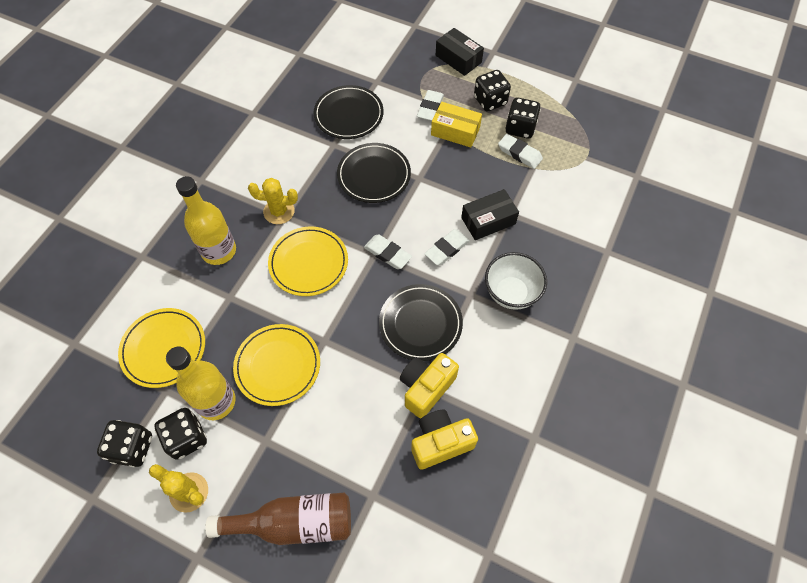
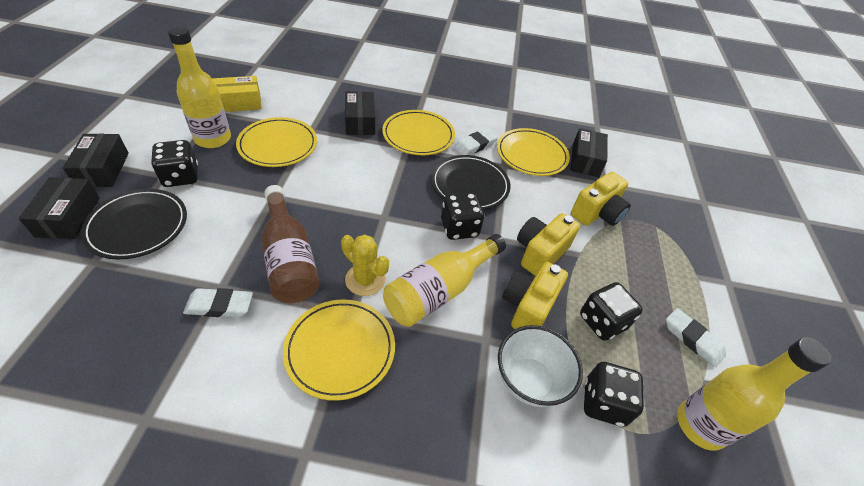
black box: [436,28,484,76] [461,189,519,240] = 2 -> [19,177,100,239] [63,134,129,187] [345,91,375,135] [570,128,608,177] = 4
black plate: [313,85,384,139] [337,143,411,203] [379,284,463,361] = 3 -> [81,189,187,259] [431,155,511,210] = 2
white eraser: [364,234,412,269] [417,90,444,121] [424,229,470,265] [498,134,543,169] = 4 -> [183,288,253,317] [454,128,498,155] [666,308,726,367] = 3
yellow bottle: [166,347,236,420] [176,176,236,265] = 2 -> [168,26,231,148] [383,234,506,327] [677,338,831,451] = 3
yellow cactus: [149,464,208,513] [248,178,298,224] = 2 -> [341,235,389,296] = 1
yellow camera: [400,353,459,419] [411,410,478,470] = 2 -> [502,262,568,329] [517,213,580,276] [571,172,631,226] = 3
yellow plate: [118,308,205,388] [233,324,320,406] [268,227,348,296] = 3 -> [236,117,317,167] [283,299,395,401] [382,110,455,155] [497,128,570,176] = 4

